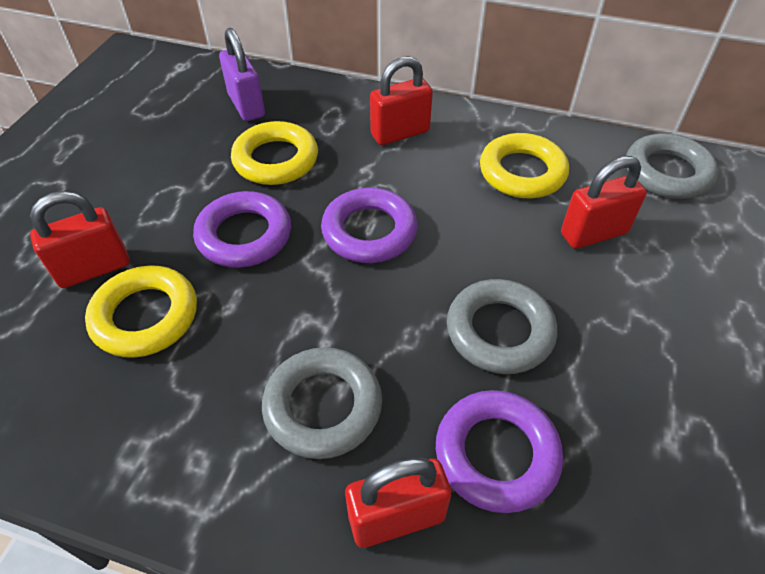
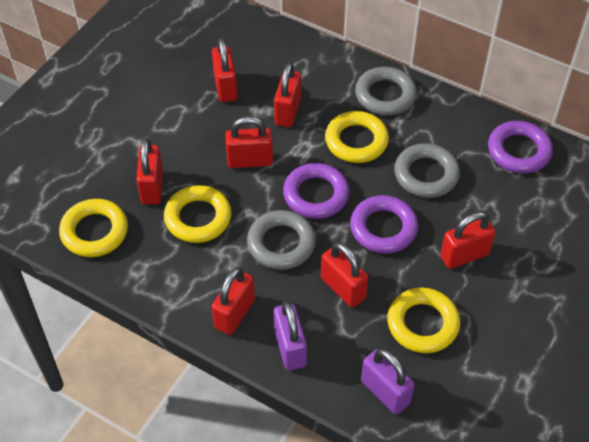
purple padlock: [219,28,265,121] = 1 -> [274,301,307,371] [361,349,415,415] = 2
red padlock: [30,191,130,288] [345,458,452,548] [370,56,433,145] [561,156,647,249] = 4 -> [136,138,163,205] [211,267,255,335] [212,38,237,102] [225,116,273,168] [274,62,301,127] [321,242,368,308] [440,212,496,269] = 7
yellow ring: [85,266,197,358] [231,121,318,185] [480,133,569,198] = 3 -> [59,199,128,257] [164,185,232,243] [325,111,389,163] [387,288,460,353] = 4

